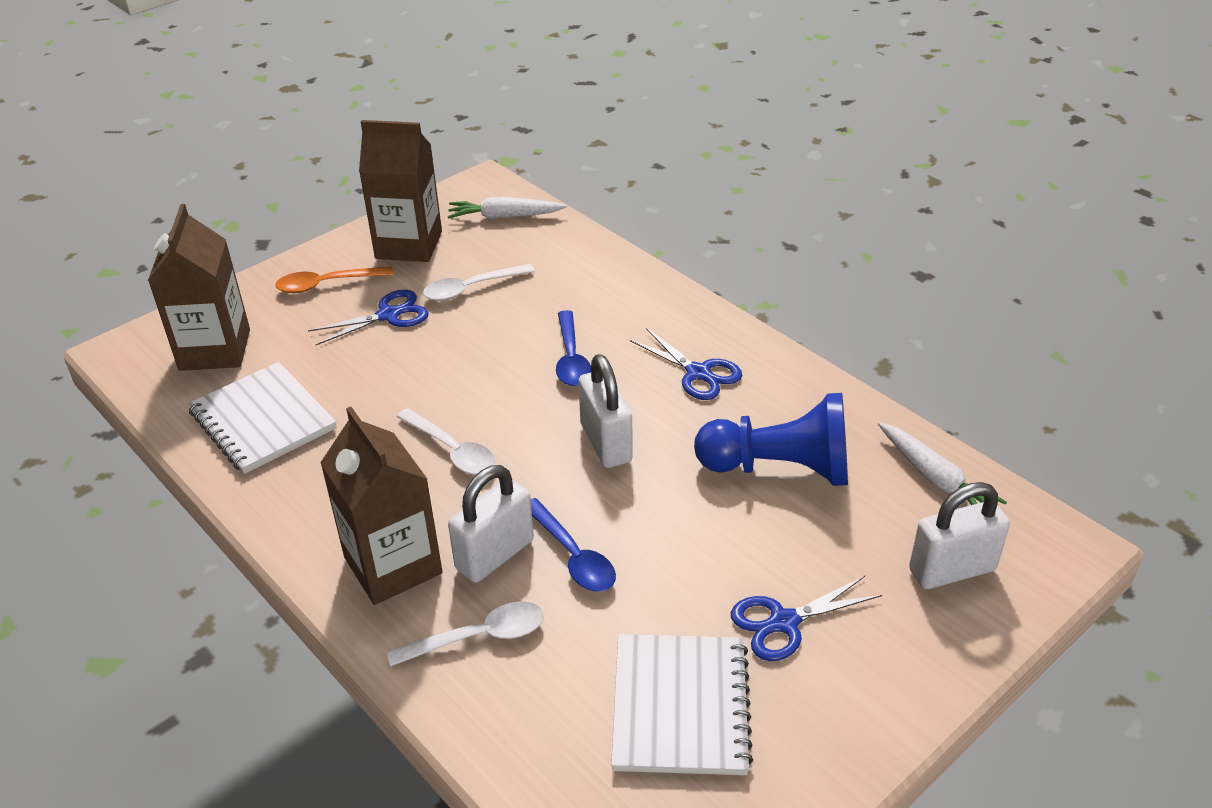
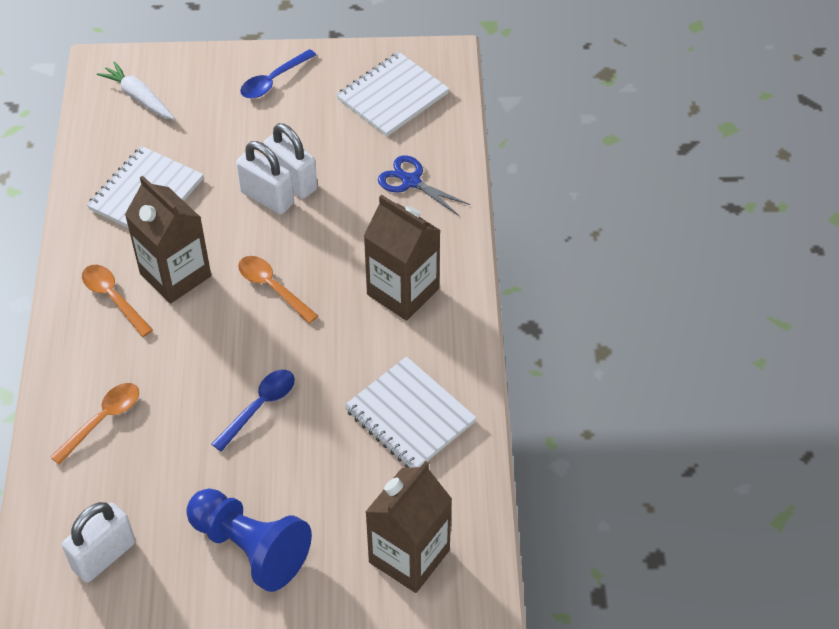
blue scissors: [308,290,429,345] [630,328,742,400] [731,576,882,661] = 3 -> [378,155,470,216] = 1
orange spoon: [275,266,393,293] = 1 -> [50,383,139,465] [82,265,153,337] [238,256,318,324] = 3
white carrot: [448,197,567,219] [878,422,1007,505] = 2 -> [97,61,175,120] = 1
white notebook: [188,362,337,474] [611,634,753,775] = 2 -> [87,146,204,228] [336,52,449,137] [344,356,477,468] = 3
white spoon: [387,602,544,667] [397,408,496,475] [423,264,535,301] = 3 -> none = 0

